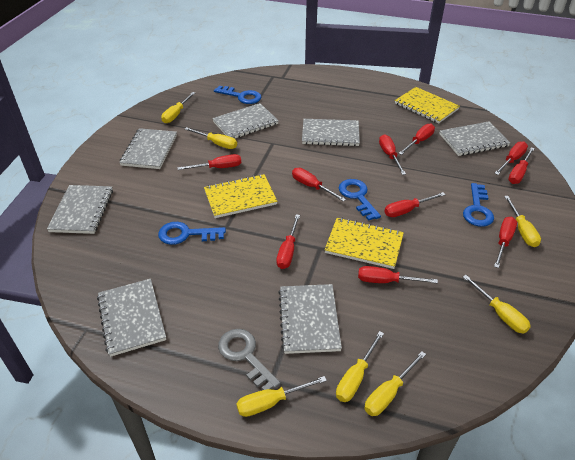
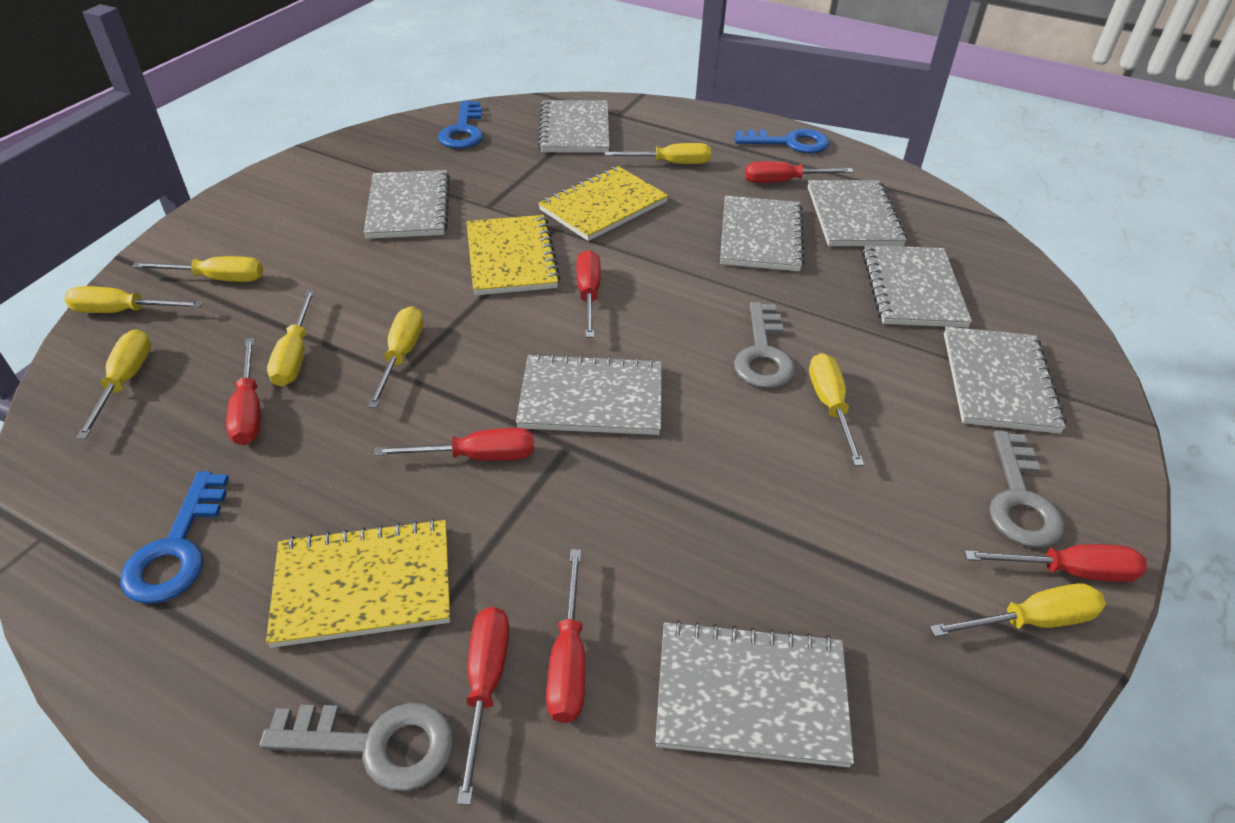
blue key: [158,222,226,245] [214,86,261,104] [339,179,381,221] [463,183,494,227] = 4 -> [120,471,229,604] [438,101,483,149] [734,129,829,153] = 3
grey key: [218,329,281,390] = 1 -> [259,703,453,791] [734,302,795,389] [989,430,1065,548] = 3
grey notebook: [47,185,113,234] [97,279,166,357] [119,128,177,169] [212,103,279,139] [278,284,342,354] [302,119,360,146] [439,122,510,156] = 7 -> [364,170,450,239] [516,353,662,435] [538,100,610,153] [655,620,854,767] [720,196,805,271] [808,180,907,246] [862,245,972,328] [944,327,1066,433] = 8
red screwdriver: [177,154,241,170] [276,214,300,269] [292,168,346,202] [358,266,438,283] [379,134,406,175] [384,192,446,217] [398,124,435,155] [494,141,528,175] [494,217,517,268] [508,147,535,184] = 10 -> [226,338,261,445] [374,428,534,461] [457,607,509,805] [546,549,585,723] [576,250,601,338] [745,161,854,183] [964,544,1147,582] = 7
yellow screwdriver: [161,92,195,123] [185,127,237,149] [236,376,327,417] [336,331,384,402] [364,351,426,416] [463,275,531,334] [504,196,541,247] = 7 -> [64,286,203,313] [76,329,151,439] [132,256,263,282] [267,290,315,387] [368,306,424,408] [604,143,711,164] [809,353,864,466] [930,583,1106,637] = 8

